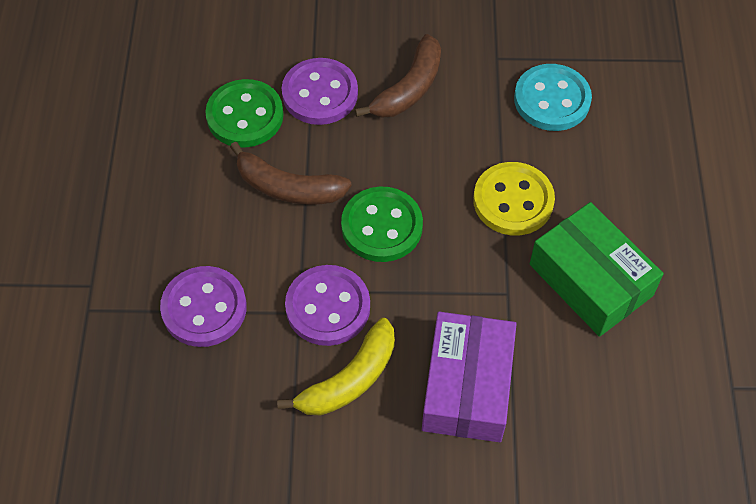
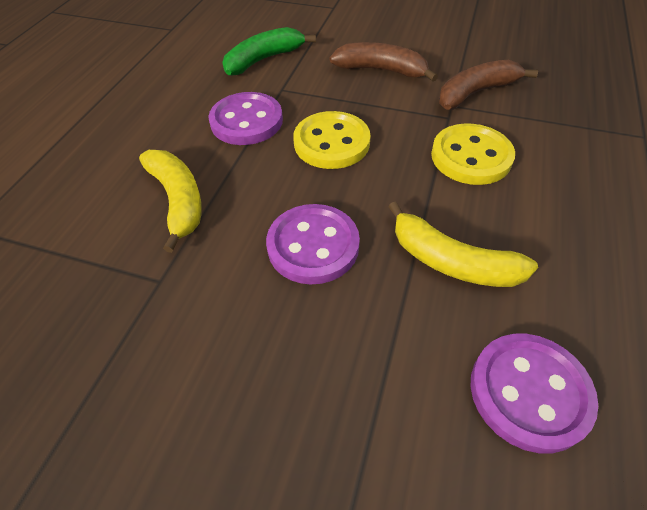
green banana: none = 0 -> [222,27,316,76] = 1
green box: [530,202,664,337] = 1 -> none = 0
green button: [205,79,283,148] [341,187,423,262] = 2 -> none = 0
purple box: [422,312,517,442] = 1 -> none = 0
turquoise button: [514,64,592,131] = 1 -> none = 0
yellow banana: [277,318,395,416] = 1 -> [139,150,202,253] [388,201,538,287] = 2
yellow button: [473,162,555,235] = 1 -> [293,111,371,169] [431,124,515,185] = 2

